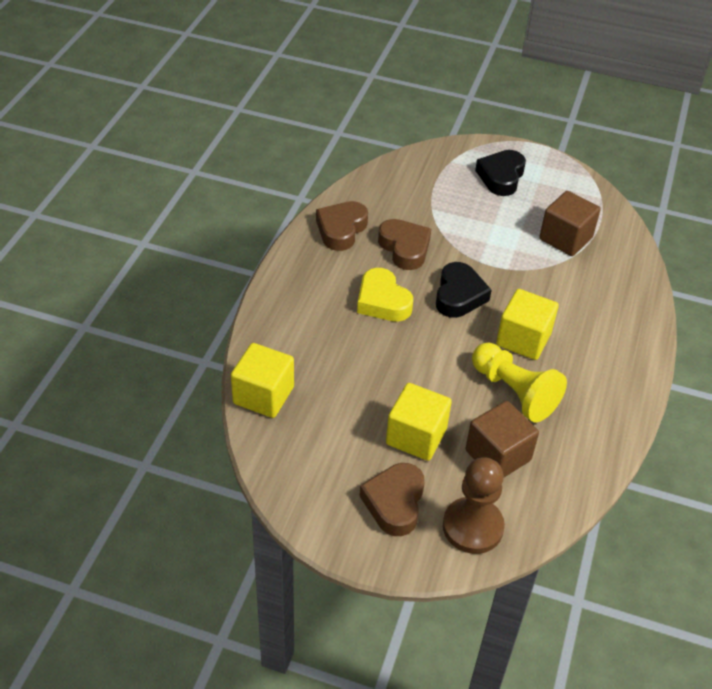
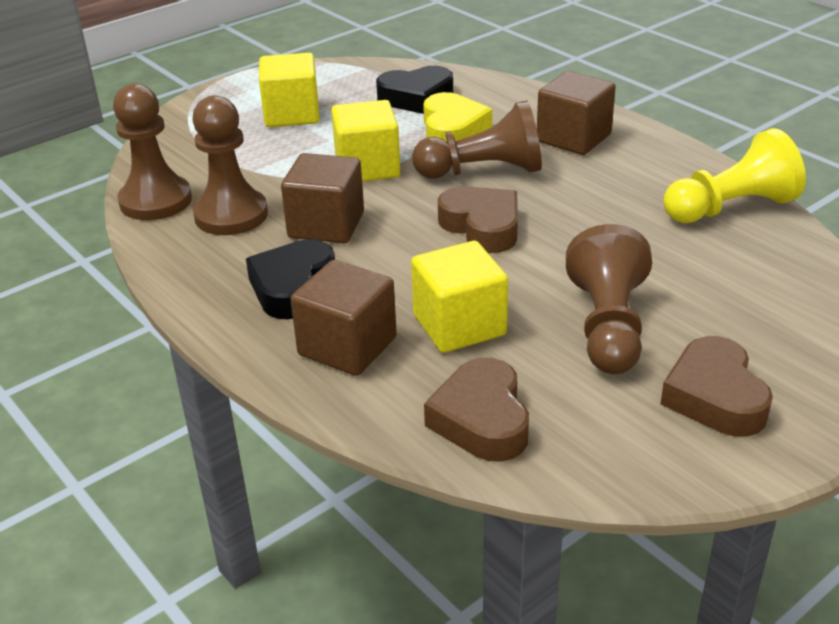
brown cube: [466,401,539,477] [539,191,601,256] = 2 -> [281,153,364,243] [291,260,397,376] [537,71,616,155] = 3
brown pawn: [443,457,505,554] = 1 -> [113,83,192,220] [192,95,268,235] [412,100,542,179] [566,224,652,374] = 4

